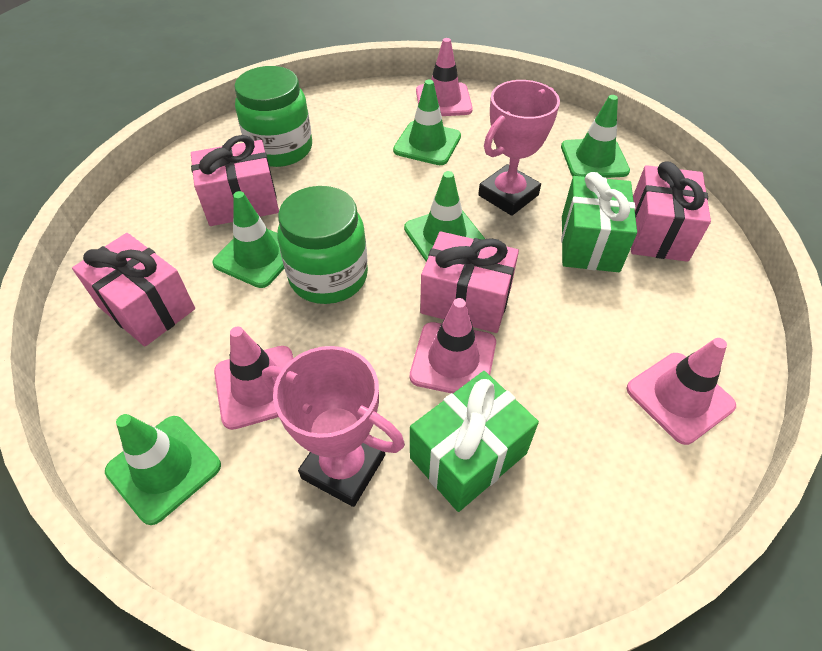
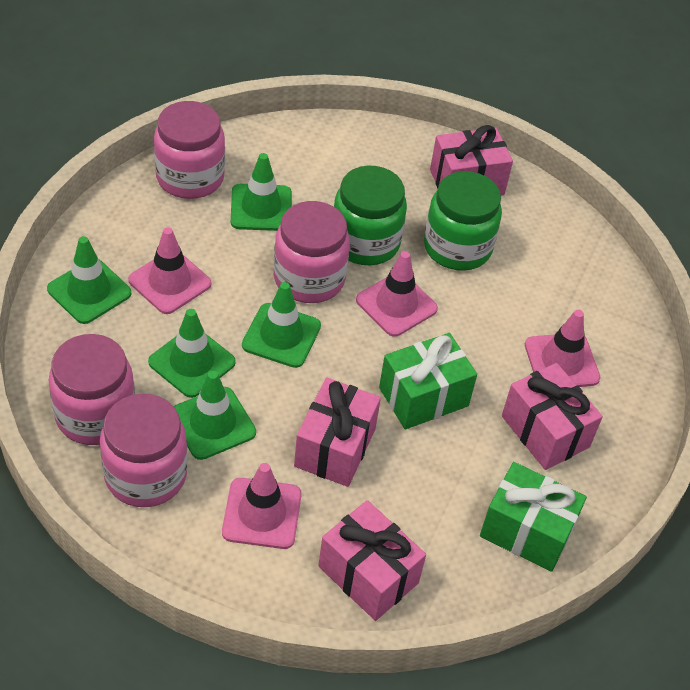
pink jar: none = 0 -> [49,334,135,445] [100,394,188,507] [154,101,225,199] [274,201,350,303] = 4
pink trophy: [262,346,405,507] [478,80,560,216] = 2 -> none = 0

